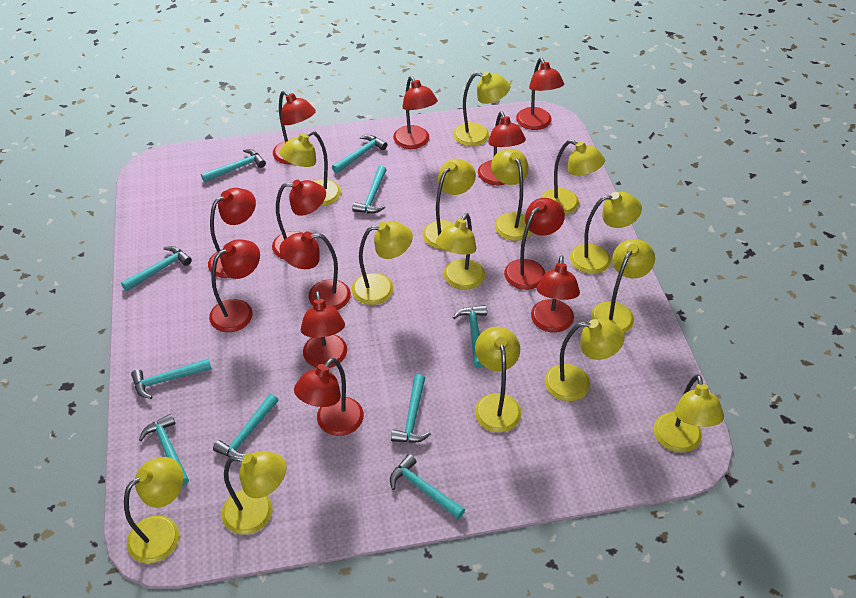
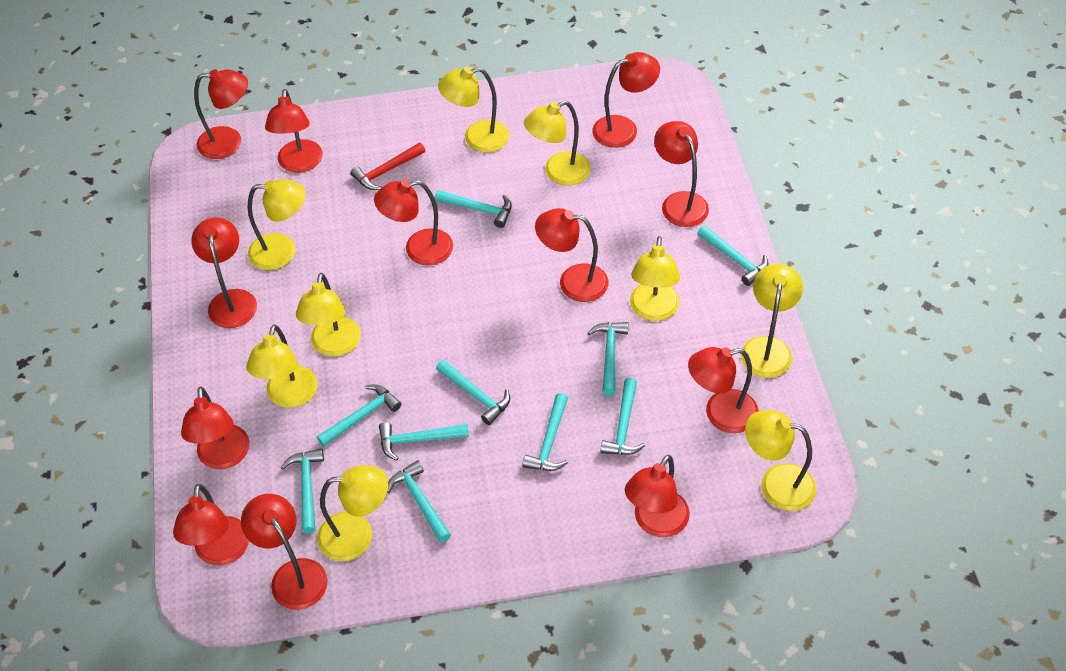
red hammer: none = 0 -> [350,142,425,190] = 1
yellow lamp: [124,457,183,563] [222,451,287,535] [279,131,341,206] [352,222,413,305] [423,158,476,249] [436,213,485,290] [453,71,510,146] [475,327,522,432] [491,149,532,241] [541,139,605,215] [544,319,625,401] [570,192,642,274] [591,239,655,333] [654,374,724,453] = 14 -> [246,324,318,408] [247,179,306,270] [296,273,361,357] [317,465,388,561] [438,67,510,153] [524,100,591,185] [630,236,680,321] [741,264,803,378] [745,410,816,511] = 9

